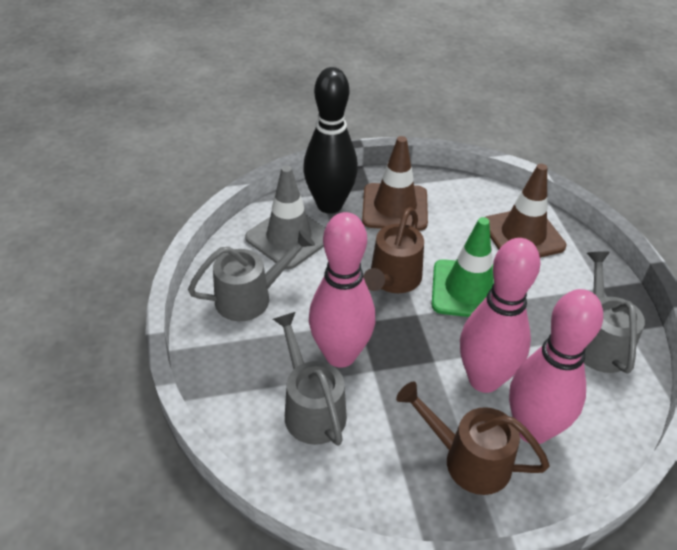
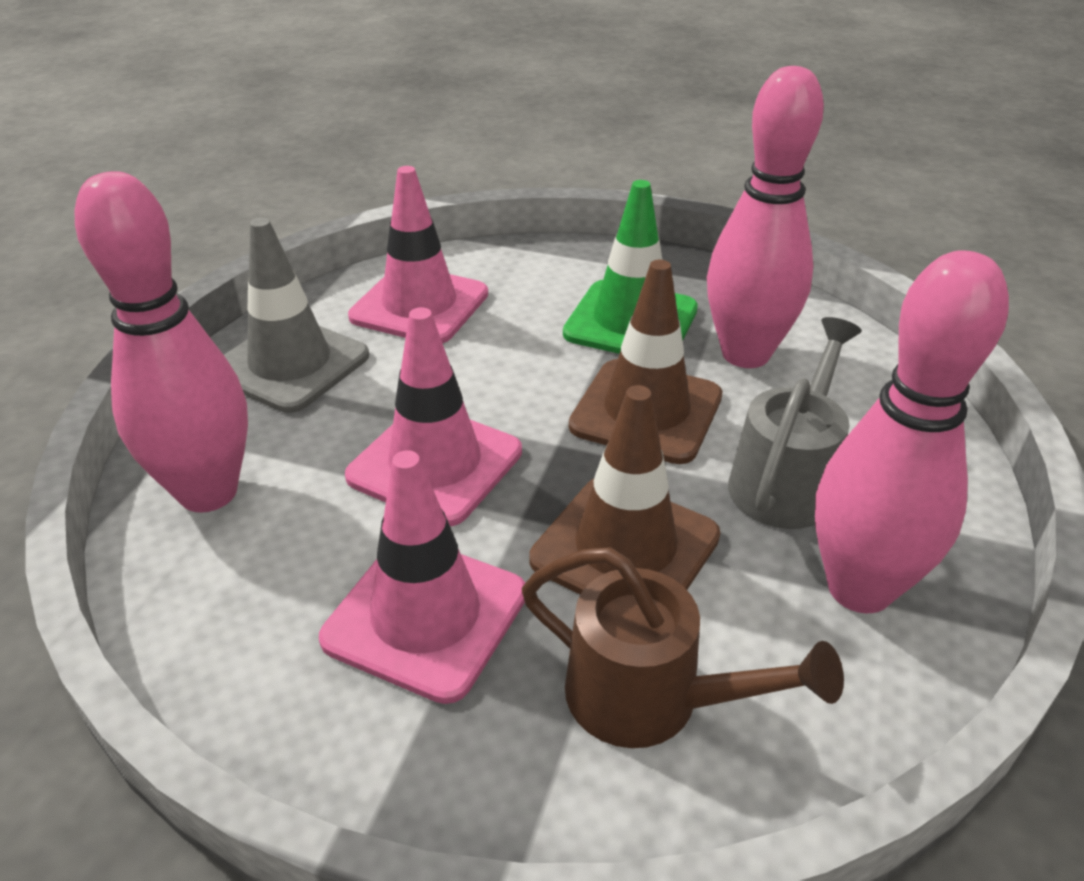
black bowling pin: [303,67,358,214] = 1 -> none = 0
brown watering can: [363,207,424,293] [396,381,550,495] = 2 -> [522,547,844,748] = 1
grey watering can: [188,230,315,321] [273,312,347,446] [584,251,645,374] = 3 -> [728,317,862,529] = 1
pink traffic cone: none = 0 -> [319,450,525,704] [345,307,522,526] [348,166,488,343] = 3

